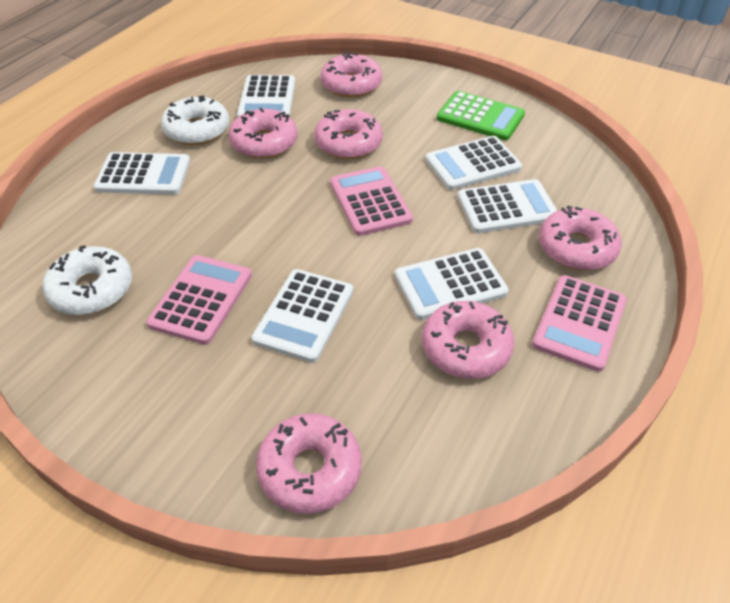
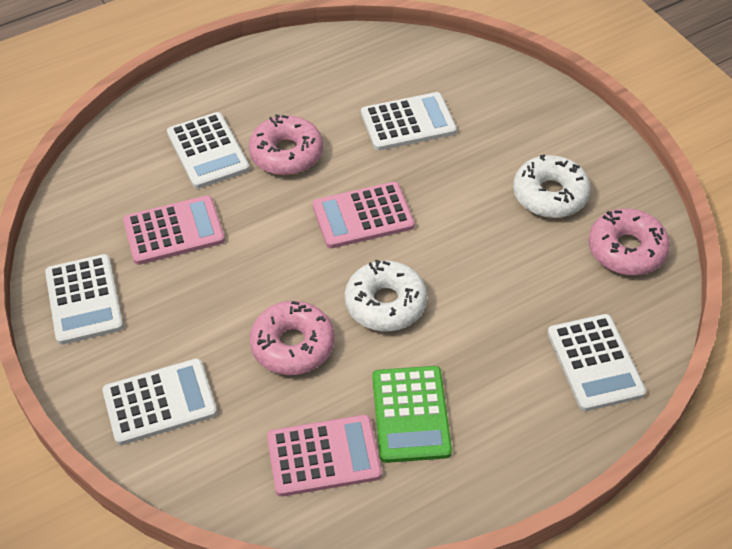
pink donut: [229,108,297,159] [256,413,362,514] [314,109,383,159] [321,52,382,98] [422,301,514,379] [539,206,622,270] = 6 -> [249,114,323,175] [250,301,334,375] [588,208,670,275] = 3
white calculator: [94,152,190,195] [237,75,295,117] [251,269,353,363] [395,248,509,320] [425,136,522,190] [457,179,558,233] = 6 -> [45,254,123,345] [102,358,217,445] [167,112,250,189] [361,92,457,151] [548,314,646,411] = 5

